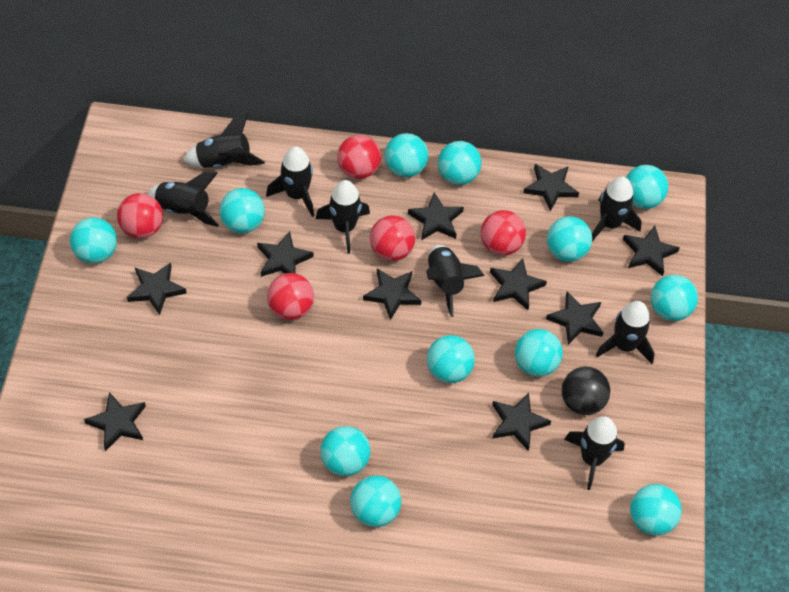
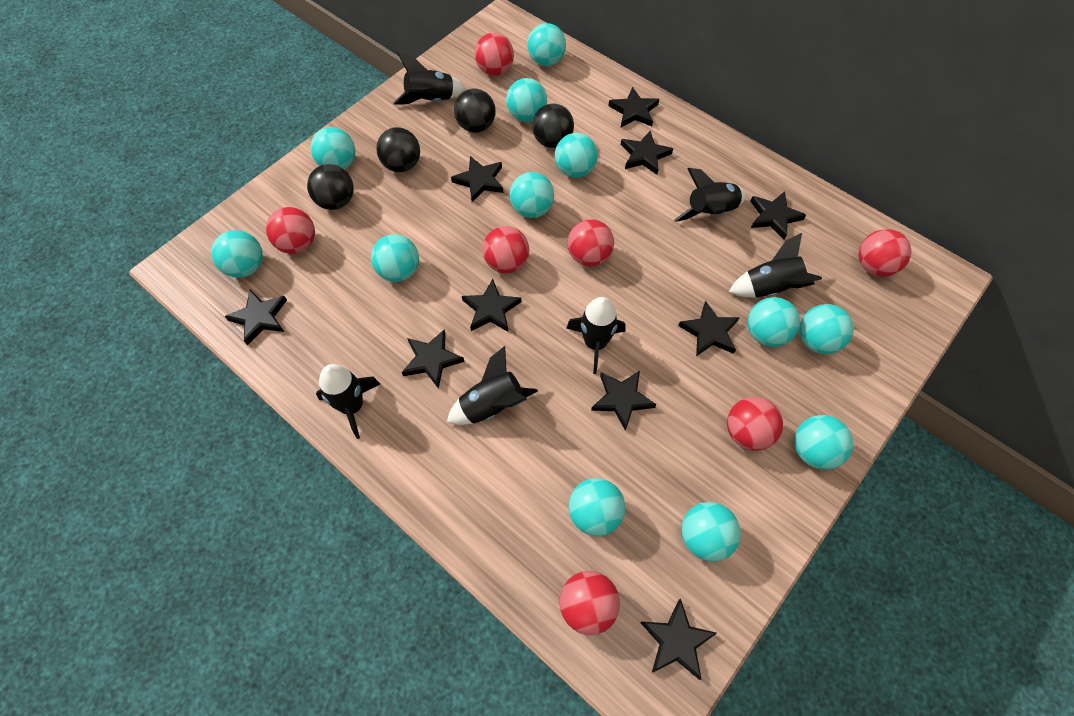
black ball: [562,367,610,415] = 1 -> [307,164,354,210] [376,127,420,172] [454,89,496,133] [532,103,574,148] = 4
black rocket: [147,172,219,227] [183,113,265,168] [266,146,314,217] [316,180,370,254] [426,245,484,317] [564,416,625,490] [592,177,642,242] [596,301,655,364] = 8 -> [316,364,380,439] [393,52,466,105] [447,346,538,425] [567,297,626,374] [674,168,746,222] [729,233,822,298] = 6
red ball: [117,193,163,239] [267,273,314,320] [337,135,381,179] [370,215,415,261] [481,210,526,255] = 5 -> [266,207,315,254] [475,33,514,76] [482,226,529,273] [560,571,620,635] [568,219,614,267] [727,397,783,451] [858,229,912,277] = 7

